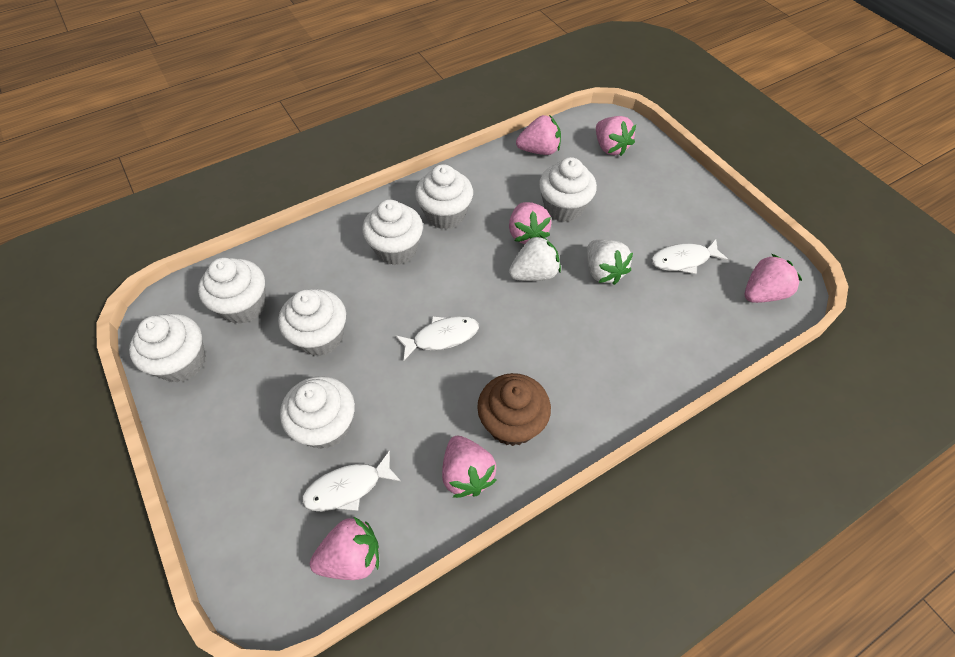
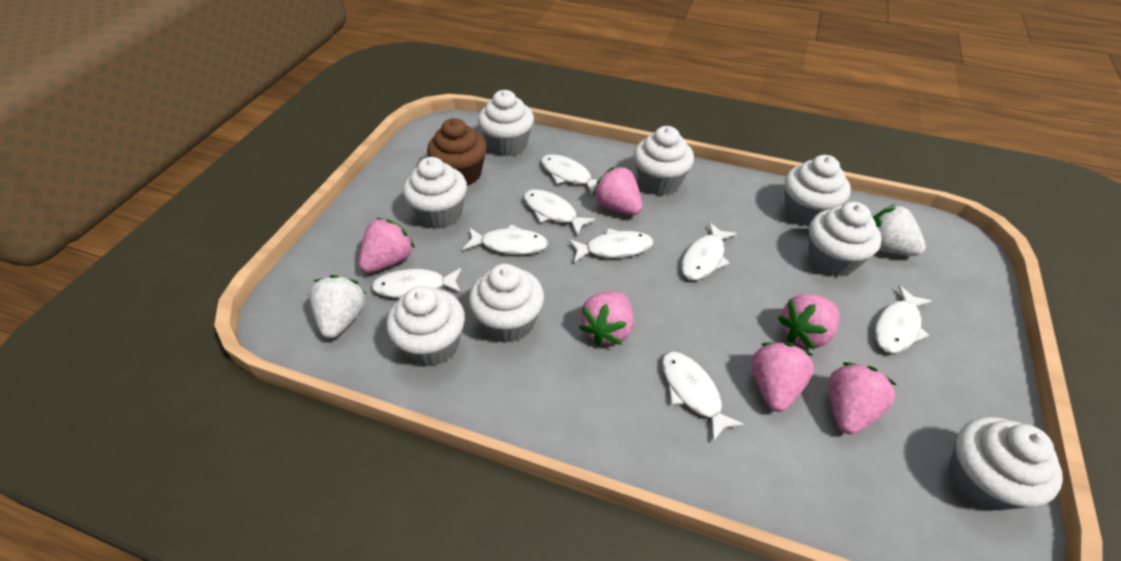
white cupcake: [129,314,206,382] [198,258,266,324] [278,289,346,356] [280,376,355,449] [362,200,423,265] [415,164,473,229] [539,157,597,222] = 7 -> [386,286,465,367] [403,157,467,229] [469,264,544,343] [478,90,534,156] [634,126,694,196] [784,155,851,226] [808,202,882,277] [948,417,1063,511] = 8
white fish: [302,450,401,511] [395,316,479,361] [651,239,728,274] = 3 -> [371,268,462,299] [463,224,549,255] [523,189,595,236] [541,154,598,195] [569,229,654,262] [662,351,745,442] [681,222,737,280] [874,285,932,353] = 8

